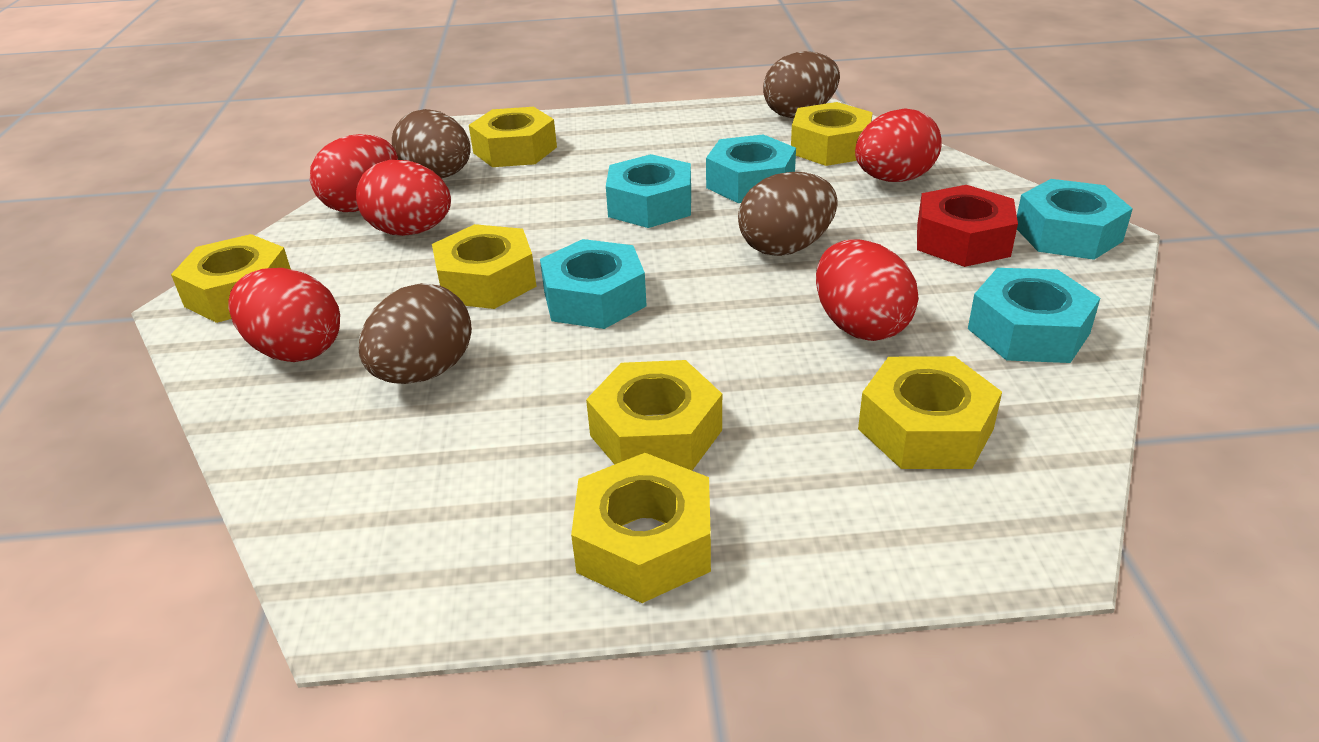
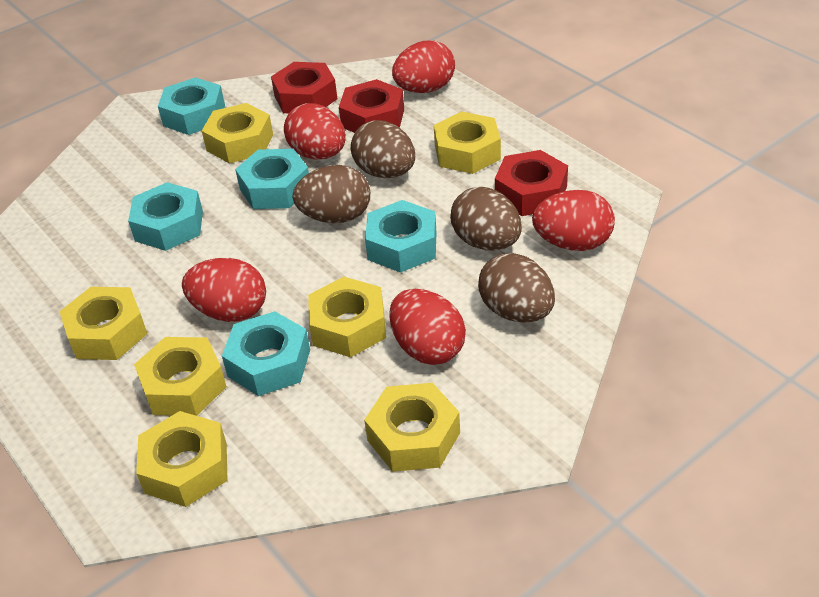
red nut: [917,185,1018,267] = 1 -> [271,62,338,113] [339,79,404,133] [495,150,568,216] = 3

